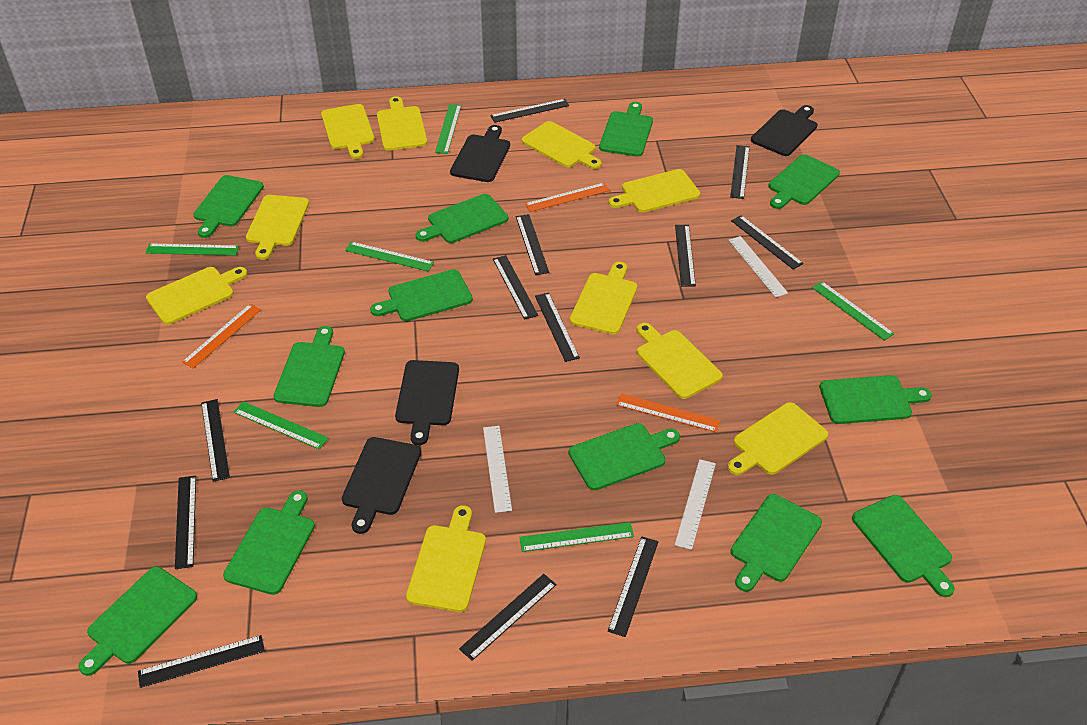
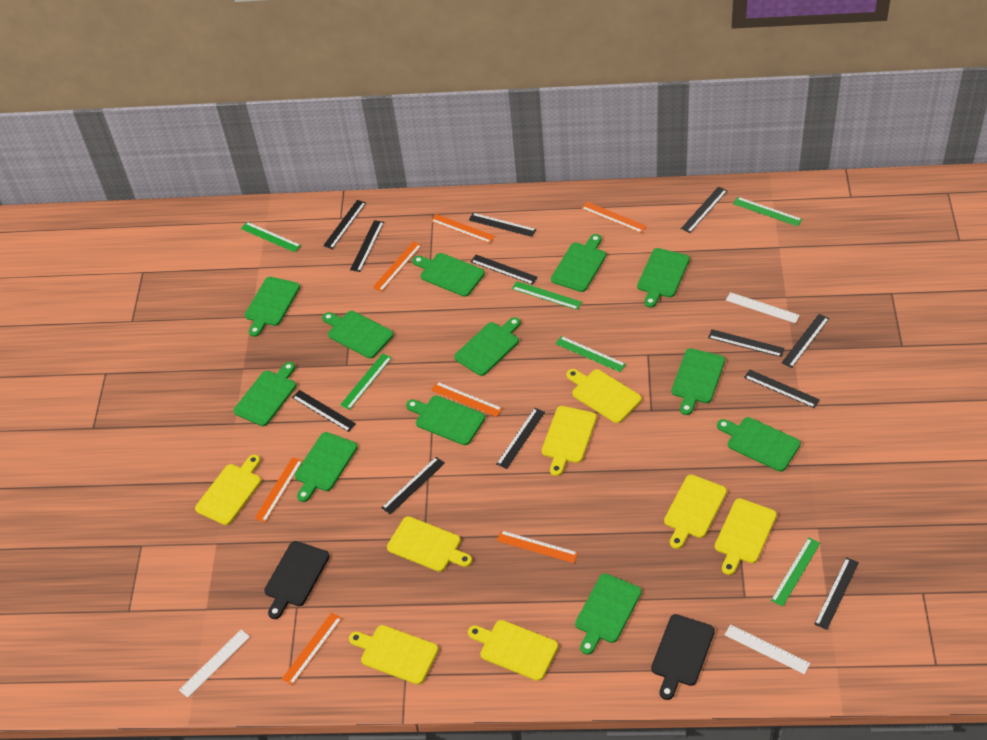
black cutting board: [342,437,421,534] [395,360,459,445] [450,125,510,182] [751,105,817,156] = 4 -> [264,541,330,619] [651,614,715,700] = 2
orange ruler: [182,304,261,368] [525,183,610,212] [616,394,720,432] = 3 -> [254,457,303,522] [282,613,342,685] [373,242,422,292] [431,214,495,243] [431,382,503,417] [497,530,578,563] [581,202,647,233] = 7
yellow cutting board: [146,267,247,325] [246,195,309,260] [321,104,374,159] [377,96,427,151] [406,505,486,612] [522,121,602,169] [570,262,638,334] [609,169,700,213] [637,323,723,399] [728,402,828,475] = 10 -> [195,455,261,525] [349,625,439,685] [387,516,472,572] [468,620,558,681] [542,406,597,476] [566,369,642,423] [664,474,727,549] [715,498,777,575] = 8

